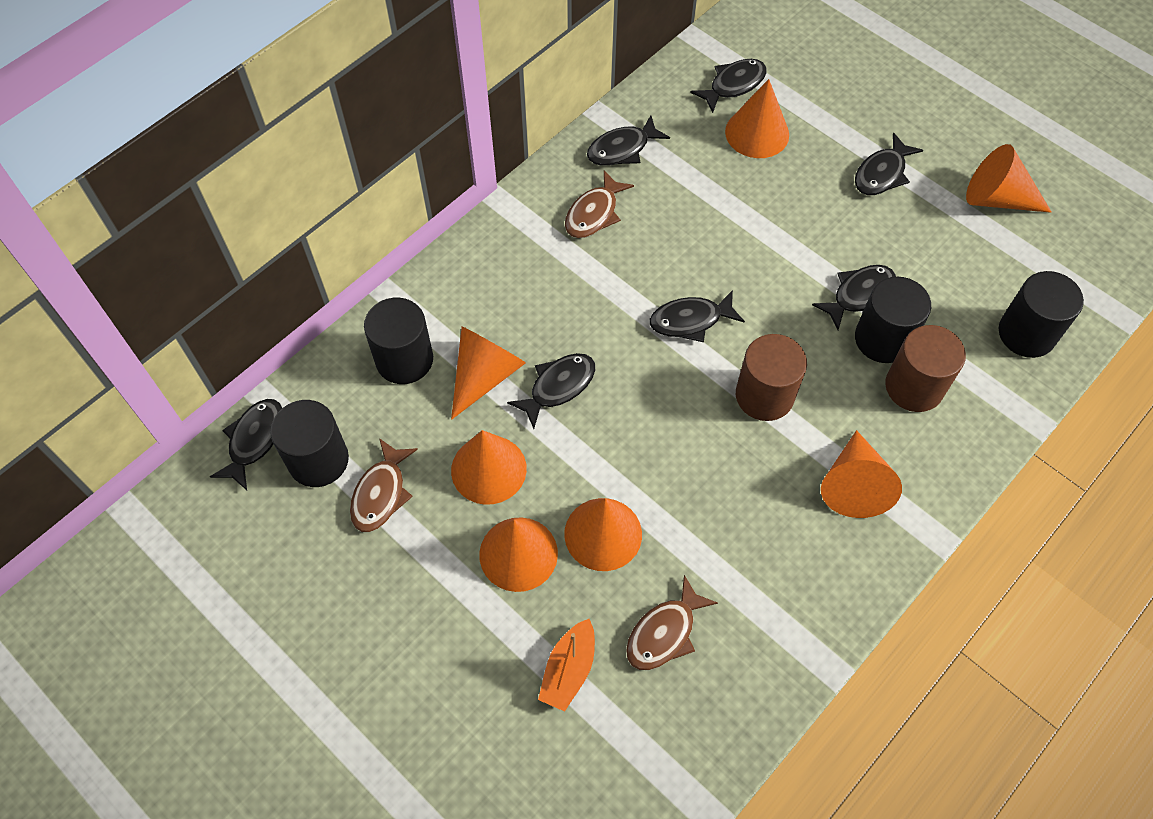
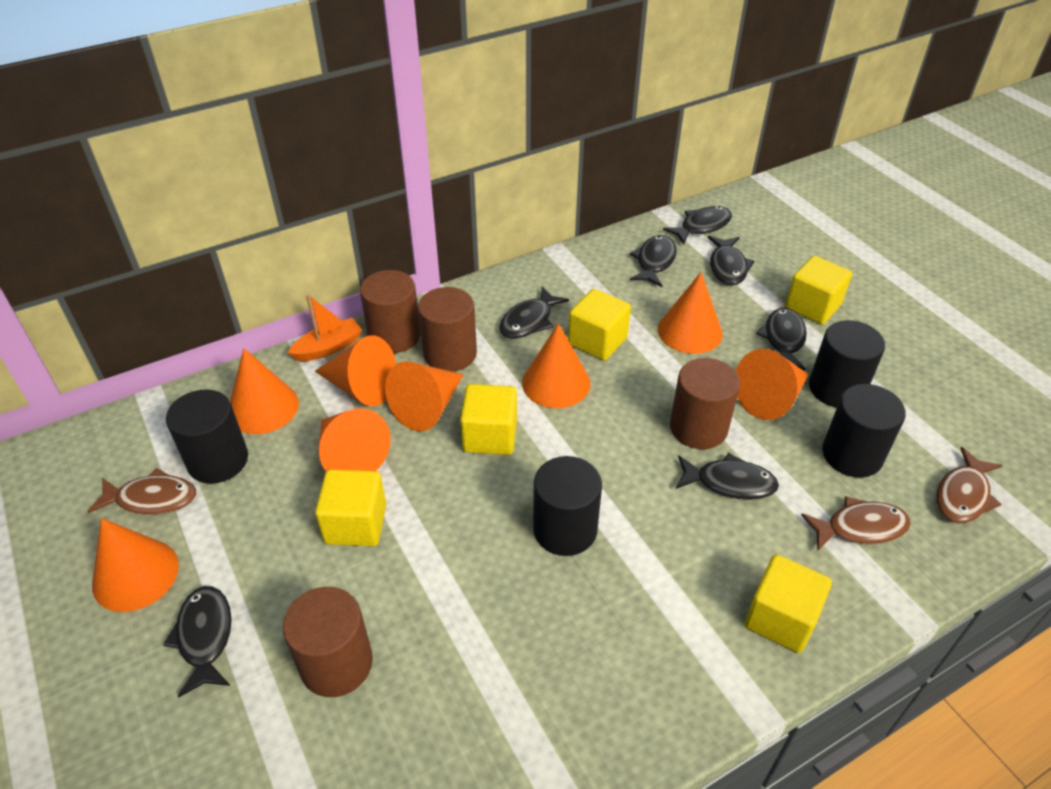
brown cylinder: [736,334,807,421] [885,325,966,412] = 2 -> [283,587,373,697] [360,270,421,353] [418,287,477,372] [670,358,740,449] = 4
orange cone: [451,326,526,420] [451,430,527,505] [479,517,558,592] [564,498,642,571] [725,79,789,158] [821,430,902,518] [966,144,1052,213] = 7 -> [92,518,179,612] [230,348,299,434] [315,335,396,406] [319,409,391,471] [385,361,464,431] [522,323,590,408] [658,272,722,354] [736,349,809,420] = 8
yellow cube: none = 0 -> [315,469,386,546] [460,384,517,455] [568,289,631,361] [744,554,832,653] [785,256,852,325] = 5

